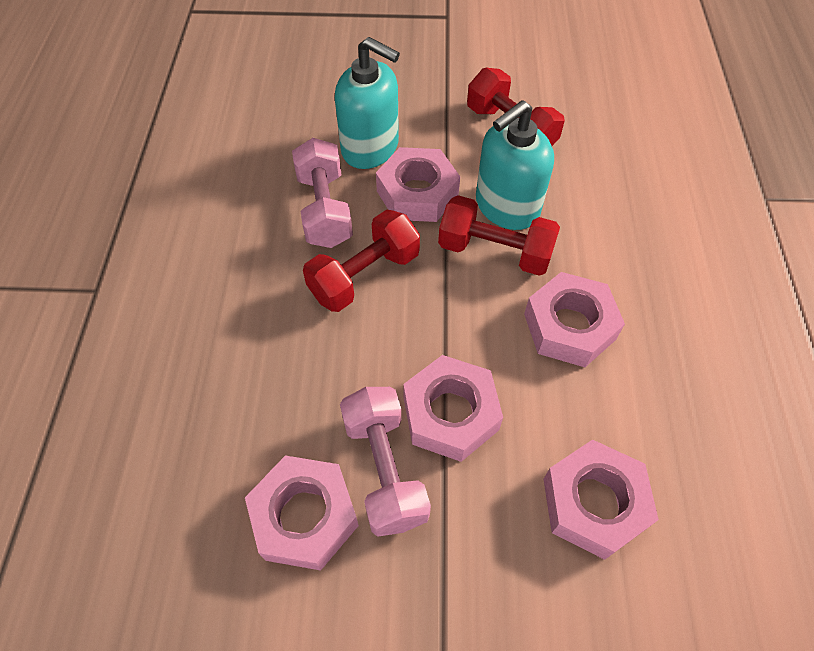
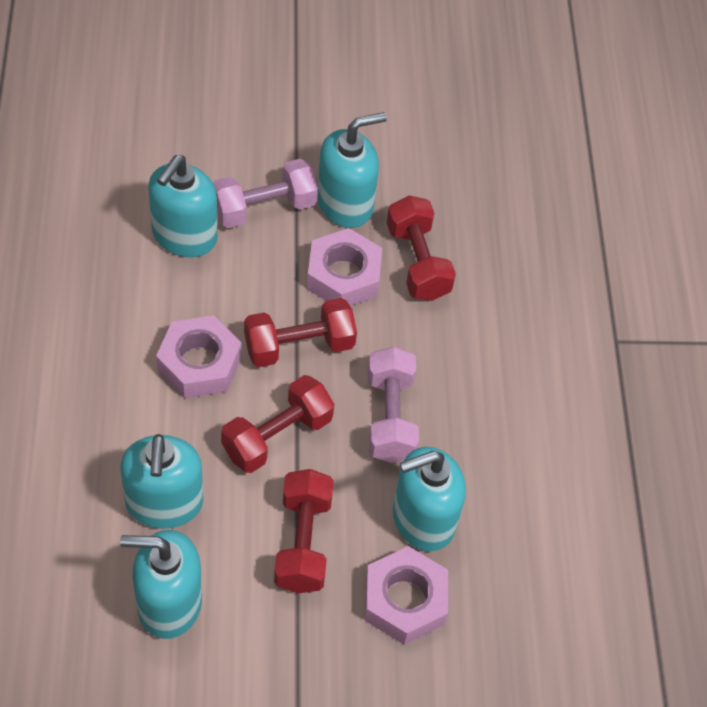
pink nut: [245,456,359,571] [376,147,460,222] [403,355,503,462] [524,272,625,367] [544,439,659,560] = 5 -> [156,315,242,398] [307,228,382,306] [364,546,448,645] = 3
red dumbbell: [303,210,420,312] [438,195,560,276] [467,68,565,146] = 3 -> [221,375,334,473] [244,298,357,367] [274,469,334,593] [387,195,456,301] = 4
turquoise soap dispenser: [335,37,400,169] [476,100,554,230] = 2 -> [120,434,203,529] [120,530,202,639] [148,155,218,257] [317,112,387,228] [393,447,466,551] = 5

